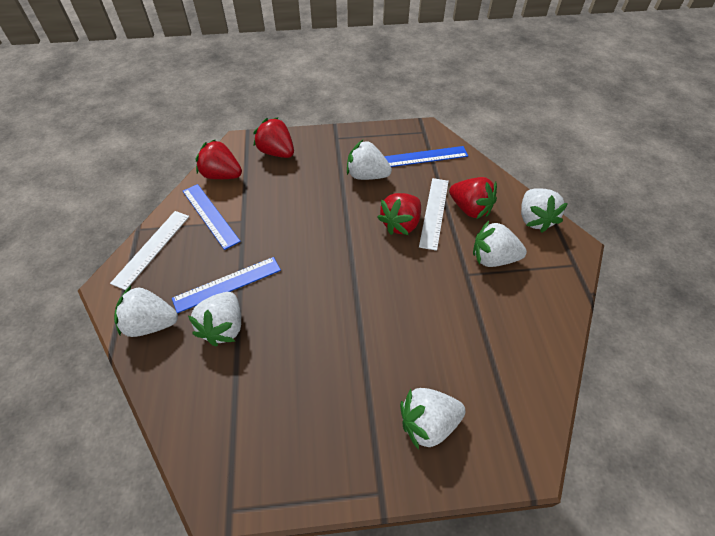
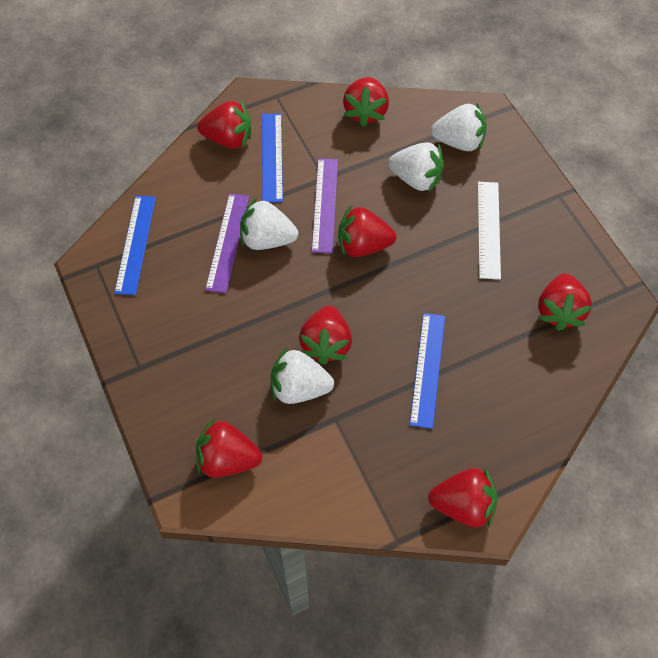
purple ruler: none = 0 -> [205,193,249,293] [312,158,338,253] = 2
red strawberry: [196,139,242,179] [254,117,294,158] [377,193,421,235] [449,177,497,219] = 4 -> [196,419,262,477] [197,100,251,149] [299,306,352,365] [338,205,396,257] [343,77,389,127] [428,468,498,527] [538,273,592,331] = 7
white ruler: [110,211,189,290] [419,178,449,251] = 2 -> [478,182,501,279] = 1
white strawberry: [114,286,178,337] [188,292,241,346] [347,140,392,180] [400,388,466,450] [473,221,527,267] [521,188,568,232] = 6 -> [240,198,298,250] [271,348,334,404] [388,143,444,193] [431,103,487,151] = 4

